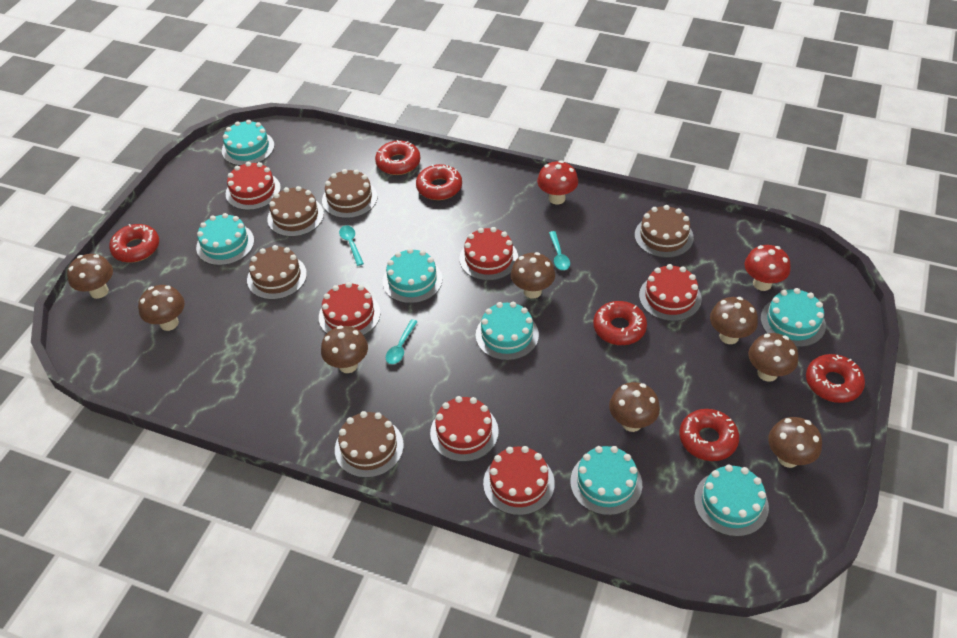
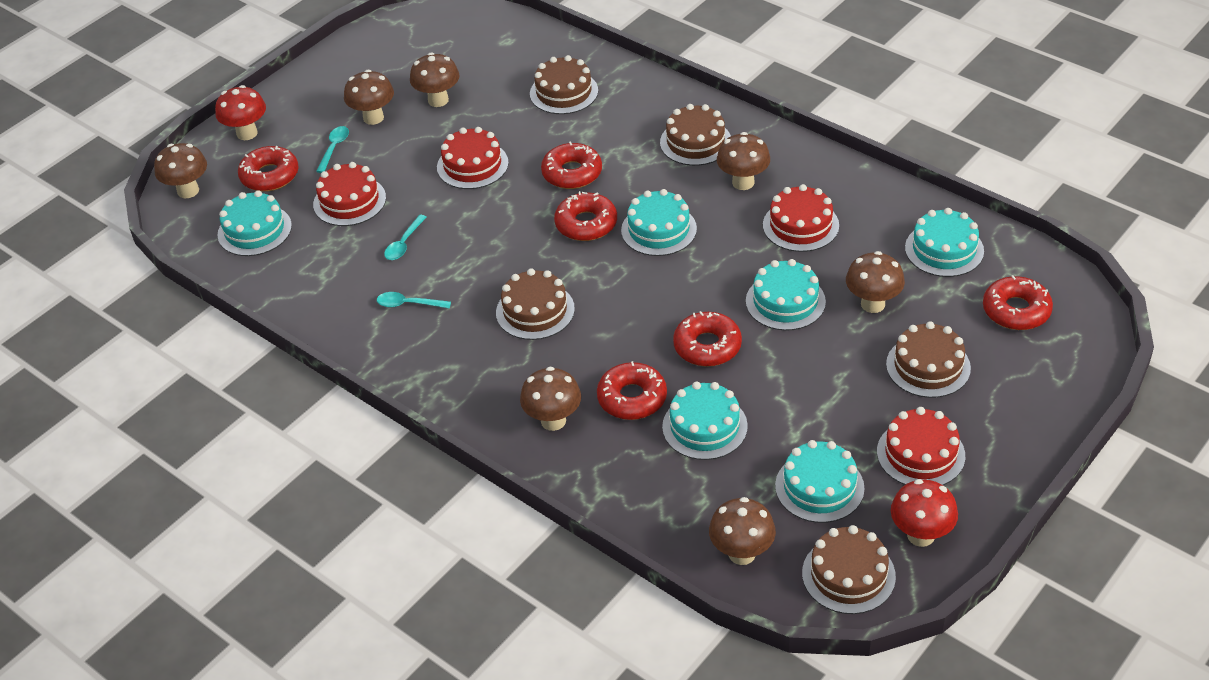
brown mushroom: [67,254,113,299] [138,285,185,331] [321,326,368,373] [511,252,555,298] [609,382,660,432] [710,297,758,344] [748,333,798,382] [768,417,822,468] = 8 -> [154,143,207,198] [344,70,394,125] [410,52,460,107] [520,366,581,431] [709,497,776,565] [717,132,770,190] [846,251,905,313] = 7
red cake: [226,162,281,210] [319,282,380,336] [430,396,499,462] [459,227,518,281] [483,446,555,515] [639,264,702,321] = 6 -> [313,162,386,226] [437,127,509,189] [763,184,839,252] [877,407,965,485] = 4
turquoise cake: [196,213,254,266] [222,120,274,166] [383,248,443,303] [476,302,539,360] [570,446,642,515] [694,464,769,537] [760,288,826,347] = 7 -> [217,190,292,256] [621,189,697,256] [662,382,748,460] [746,259,826,331] [775,440,864,523] [905,208,984,277] = 6

